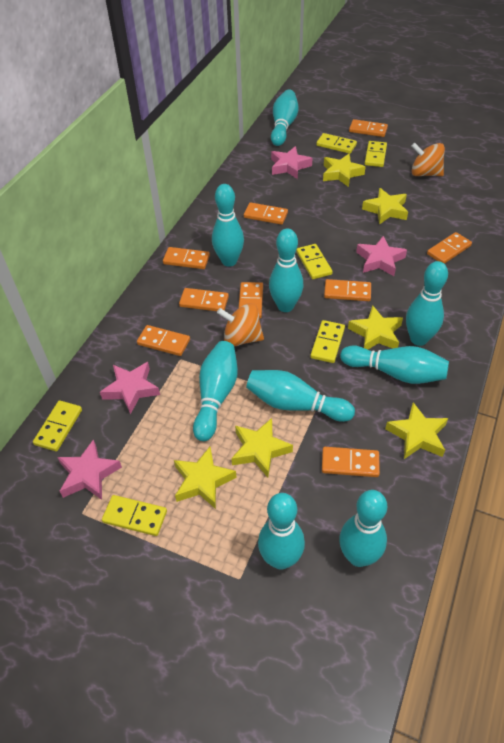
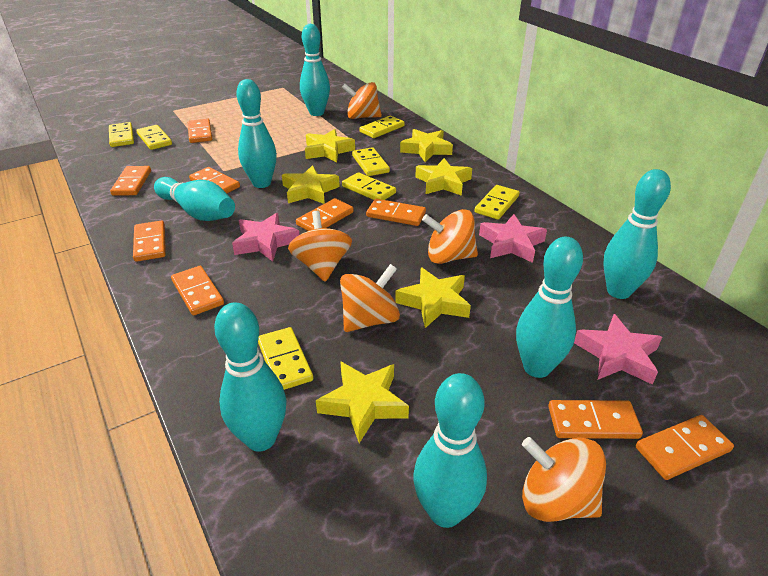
orange spinning top: [217,303,264,347] [411,143,445,176] = 2 -> [288,211,352,282] [340,264,400,332] [342,82,382,119] [422,209,478,264] [522,437,606,522] = 5
pink star: [57,439,122,500] [100,362,160,414] [271,146,312,179] [356,236,407,276] = 4 -> [232,213,299,262] [479,214,547,263] [574,314,662,385] = 3
turquoise bowling pin: [193,341,238,441] [212,184,244,267] [246,370,355,422] [258,493,305,570] [269,229,303,312] [271,90,298,146] [339,490,387,567] [340,345,449,384] [406,261,448,346] = 9 -> [154,177,235,221] [214,302,287,452] [236,79,277,188] [300,24,330,116] [413,373,487,528] [516,237,583,378] [603,169,671,299] = 7
yellow domino: [33,400,82,451] [102,495,167,536] [296,244,333,279] [310,320,345,363] [316,133,357,154] [365,141,387,167] = 6 -> [109,122,134,147] [136,125,172,150] [258,327,313,390] [342,172,396,200] [352,147,390,176] [360,116,405,138] [474,185,520,220] = 7

